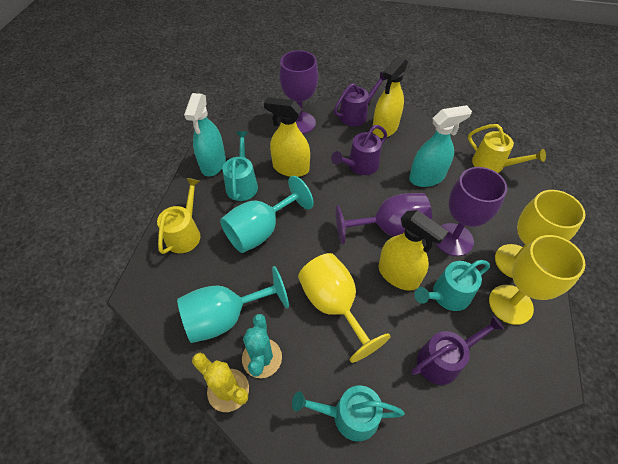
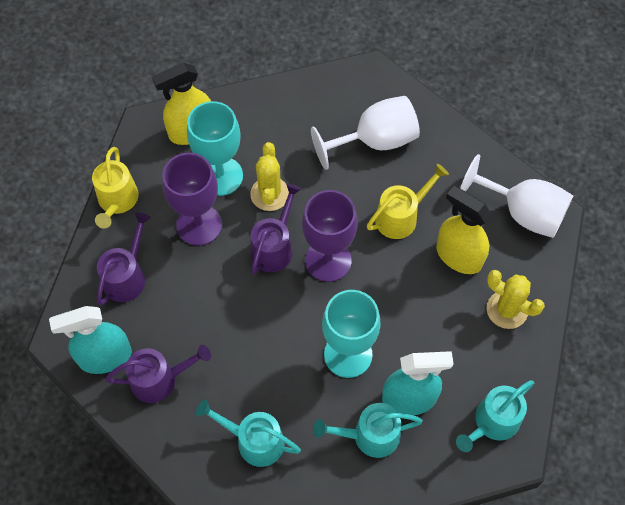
purple goblet: [279,50,318,134] [335,193,432,245] [436,167,507,256] = 3 -> [162,153,222,246] [302,190,357,282] = 2
turquoise cactus: [242,314,282,378] = 1 -> none = 0
white goblet: none = 0 -> [311,96,420,170] [460,154,574,238] = 2
yellow cactus: [192,353,249,412] = 1 -> [250,142,289,211] [487,270,545,329] = 2
yellow goblet: [298,253,391,363] [489,235,586,325] [495,190,585,278] = 3 -> none = 0
yellow spray bottle: [264,97,310,177] [373,56,408,138] [379,210,448,291] = 3 -> [152,63,211,145] [436,186,492,274] = 2

